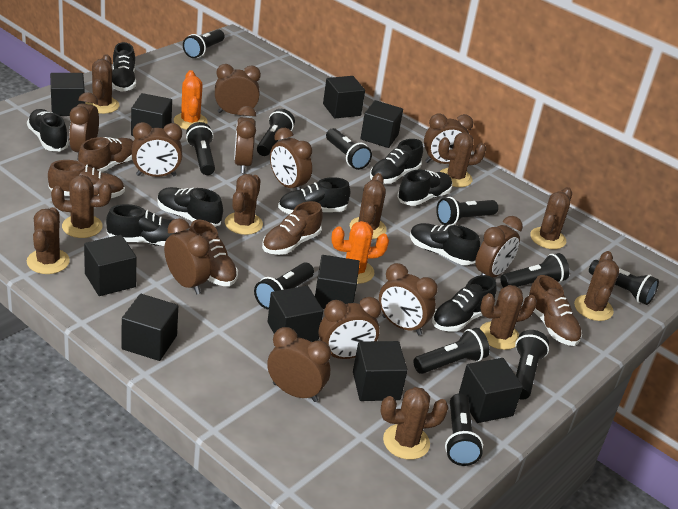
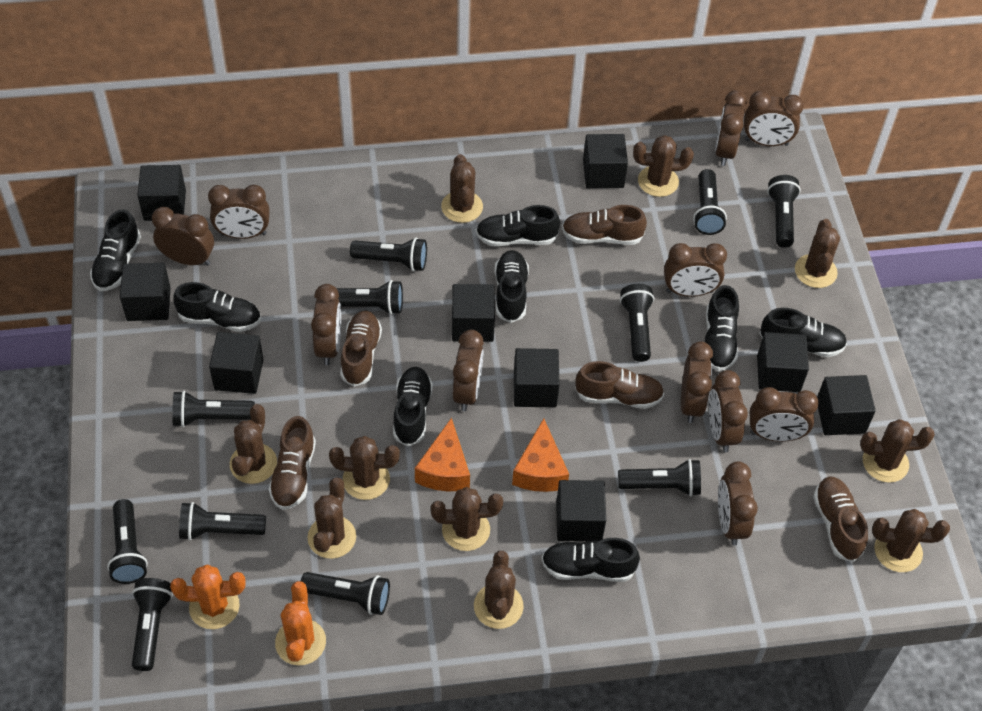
black cube: [50,73,85,116] [84,235,137,296] [121,294,178,361] [131,93,172,136] [267,286,323,342] [315,255,360,309] [323,76,365,119] [353,341,408,401] [360,100,403,148] [459,358,523,423] = 10 -> [120,263,171,321] [137,165,186,221] [209,332,264,394] [452,284,495,342] [514,348,560,407] [556,480,606,541] [583,134,628,188] [757,332,809,392] [817,375,876,435] = 9
black shoe: [27,109,69,151] [106,204,177,246] [112,42,136,92] [157,187,223,227] [278,177,350,214] [370,139,423,184] [397,170,452,206] [410,223,480,265] [432,275,497,332] = 9 -> [90,209,141,291] [173,282,261,332] [393,367,433,446] [476,205,560,247] [495,250,529,323] [542,538,640,582] [704,285,739,371] [759,308,847,357] = 8
orange cheese: none = 0 -> [415,418,470,491] [512,418,569,492] = 2

